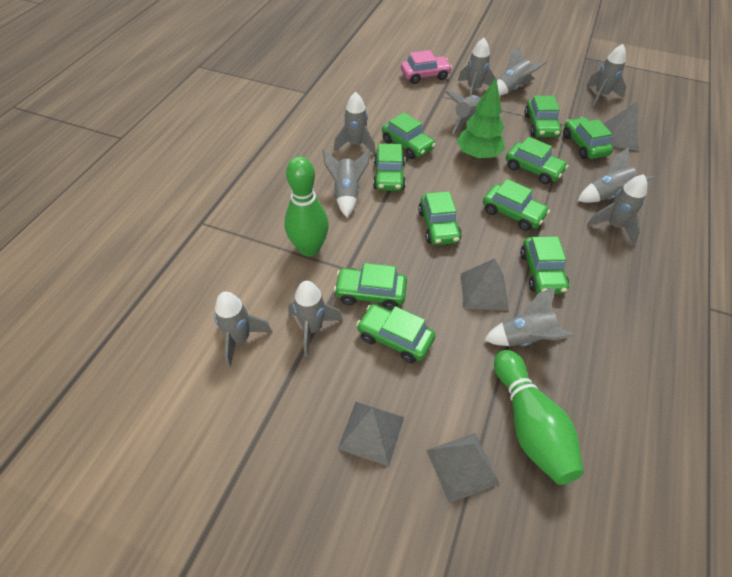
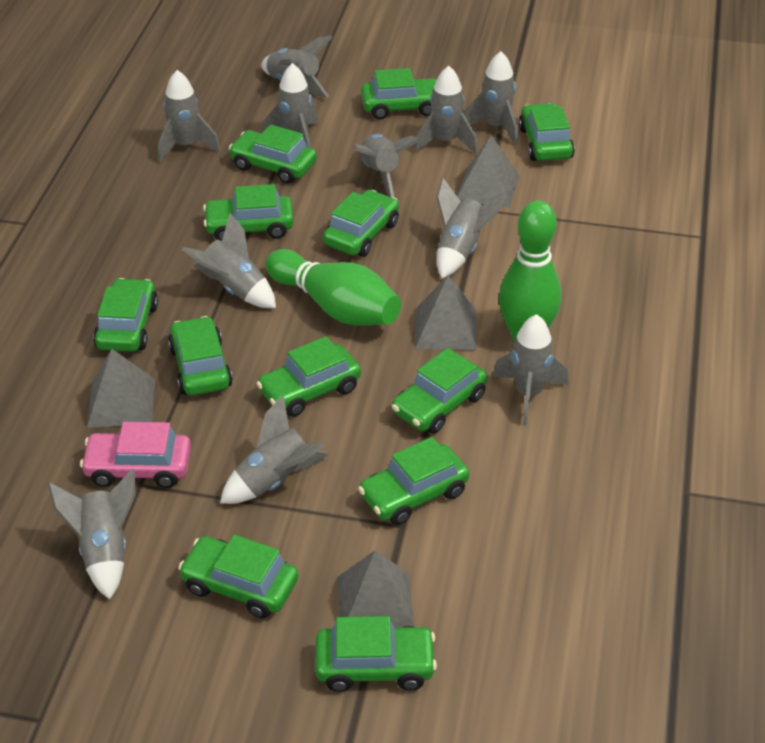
green car: [334,263,407,310] [356,304,435,363] [373,144,406,191] [382,113,436,159] [418,191,462,245] [483,179,550,231] [506,137,568,184] [520,236,569,294] [524,96,562,137] [563,117,613,159] = 10 -> [93,278,158,352] [168,316,233,395] [178,535,298,618] [203,184,294,241] [229,124,317,184] [256,336,361,417] [315,616,437,692] [323,190,399,257] [358,437,469,525] [361,68,437,120] [392,348,487,434] [519,103,575,161] = 12
green tree: [456,77,505,159] = 1 -> none = 0

